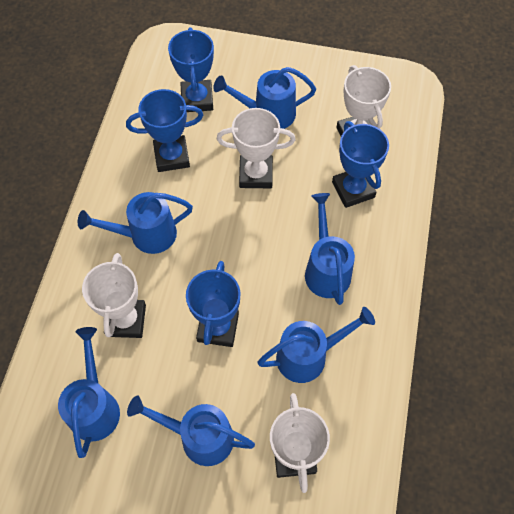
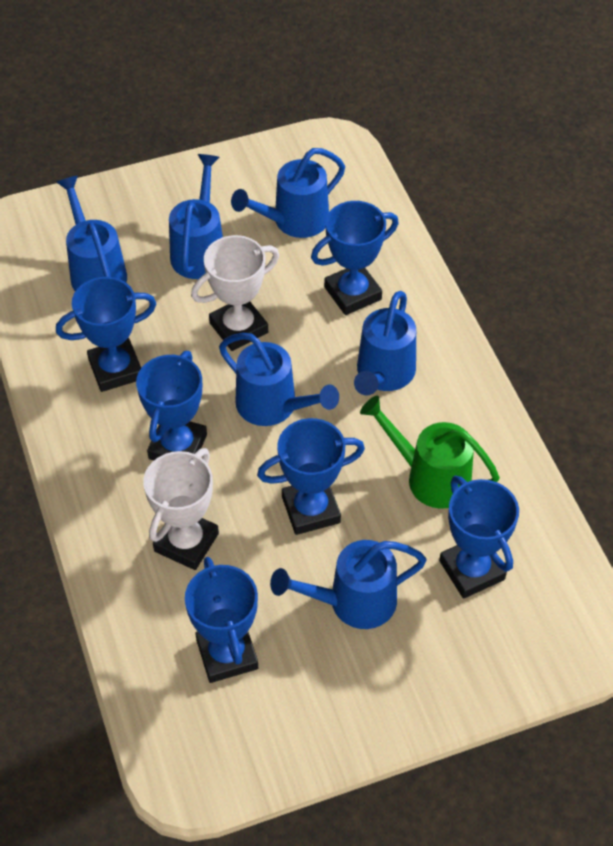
blue trophy: [126,89,203,172] [168,27,214,112] [186,261,240,347] [332,121,389,208] = 4 -> [56,277,157,392] [136,351,207,460] [185,557,258,683] [257,418,365,535] [311,201,399,315] [439,476,519,599] = 6
green watering can: none = 0 -> [360,396,500,509] = 1
white trophy: [82,253,146,338] [217,108,296,188] [270,393,330,493] [336,65,391,136] = 4 -> [143,448,219,570] [191,235,279,351] = 2

